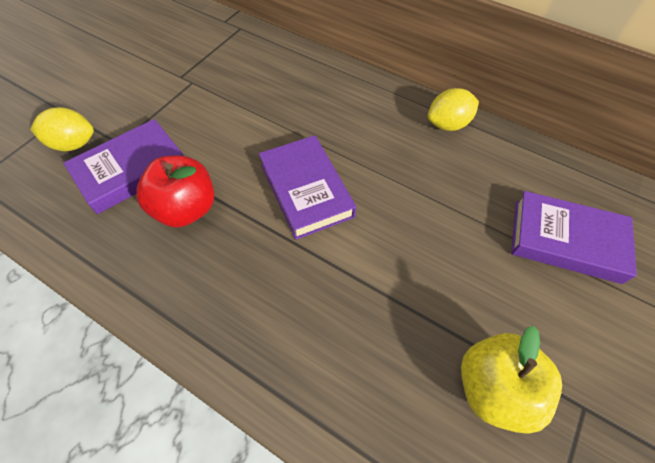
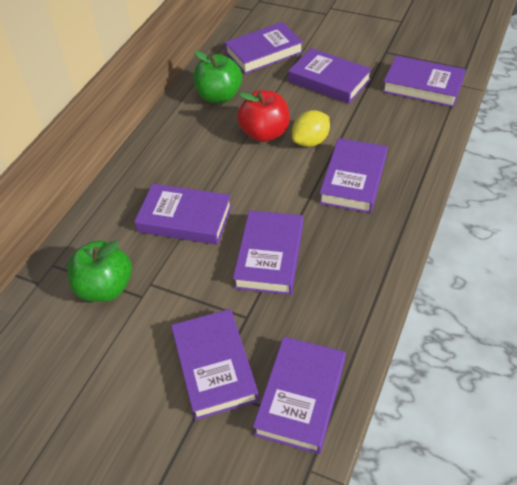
green apple: none = 0 -> [67,240,132,302] [193,51,242,103] = 2
purple book: [63,119,184,214] [259,135,356,240] [511,191,637,284] = 3 -> [134,184,232,245] [171,309,259,420] [225,22,303,74] [233,210,303,295] [253,337,346,454] [288,48,372,104] [319,138,388,213] [382,56,466,107] = 8
yellow apple: [461,326,562,434] = 1 -> none = 0
yellow lemon: [30,107,94,151] [428,88,479,131] = 2 -> [292,110,330,147] = 1

